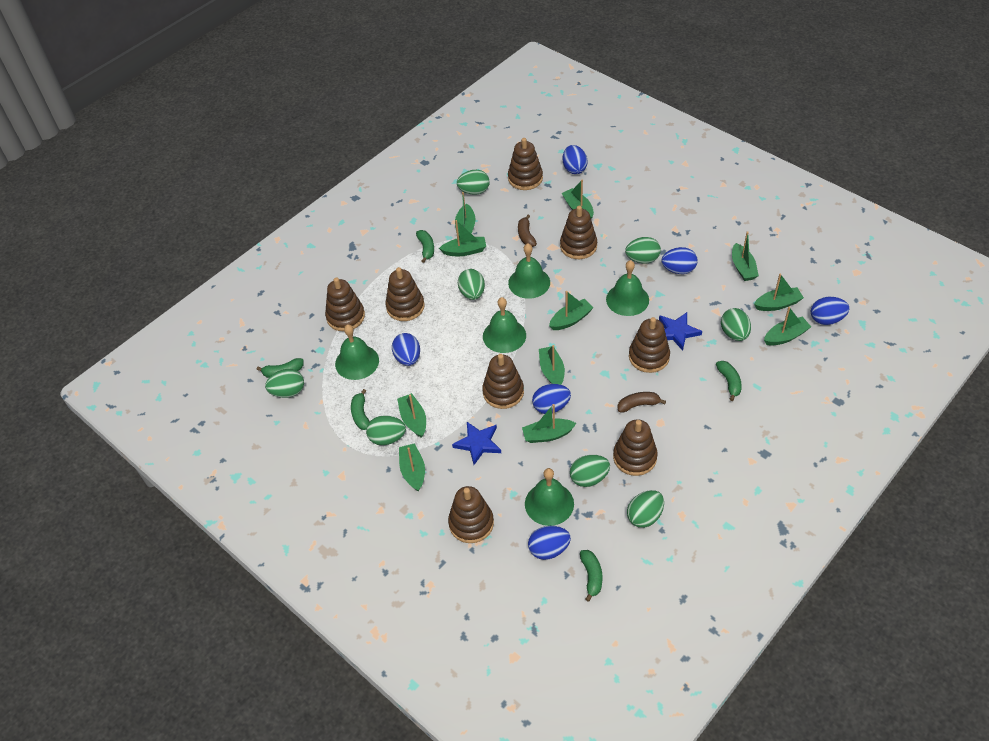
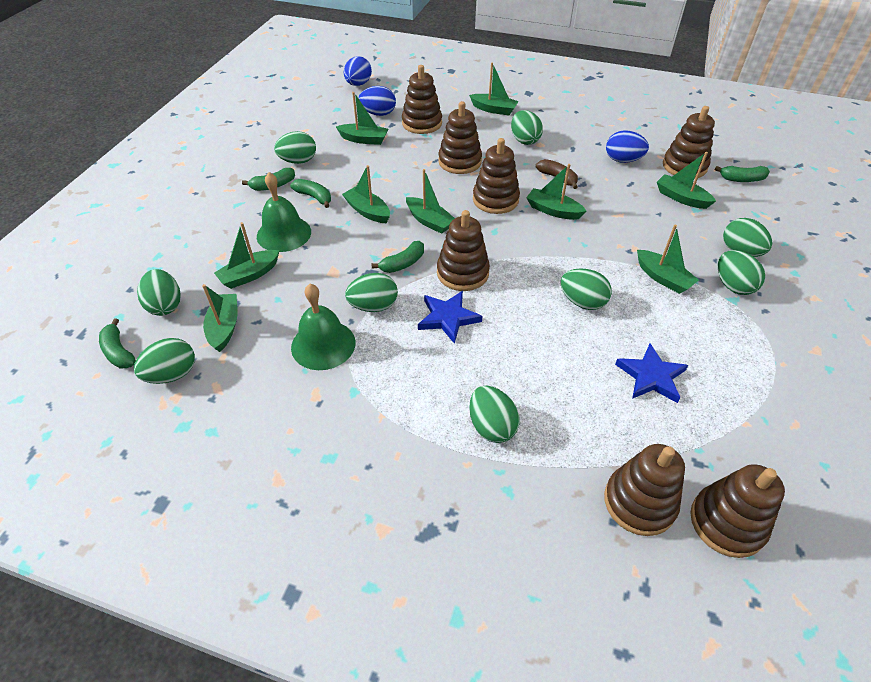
blue egg: [392,333,420,366] [528,526,571,560] [532,384,571,414] [563,145,587,174] [662,247,698,274] [811,297,850,325] = 6 -> [344,56,372,86] [358,86,396,116] [606,130,649,163] = 3
brown banana: [518,215,537,247] [617,392,666,412] = 2 -> [536,159,578,189] = 1
brown stacking toy: [325,277,365,331] [385,267,425,321] [448,486,494,543] [482,354,524,409] [508,138,543,190] [560,206,597,259] [613,419,658,476] [629,317,670,373] = 8 -> [402,65,442,134] [437,210,490,291] [438,101,482,174] [473,138,520,214] [604,444,685,536] [663,106,715,179] [690,464,785,558] = 7
green bell: [335,324,379,380] [483,297,526,353] [508,243,550,299] [525,468,574,526] [606,260,649,316] = 5 -> [257,172,311,252] [291,284,355,370] = 2
green boat: [397,393,426,438] [399,443,425,492] [439,220,486,256] [455,192,476,238] [522,404,576,443] [539,345,565,385] [549,291,594,330] [562,180,594,219] [732,231,759,281] [754,273,804,311] [764,307,811,346] = 11 -> [202,284,238,352] [214,222,280,289] [336,92,388,145] [342,165,390,223] [406,169,455,234] [469,62,519,115] [526,164,586,220] [637,225,699,294] [657,152,716,209] = 9
green egg: [265,369,304,398] [366,415,406,445] [457,170,489,195] [458,269,485,300] [570,455,610,487] [625,237,661,264] [627,490,664,528] [721,308,751,341] = 8 -> [134,338,195,384] [137,269,181,316] [274,131,316,164] [345,273,398,312] [469,386,520,443] [511,110,543,145] [560,268,612,310] [718,250,765,295] [723,218,772,257] = 9

